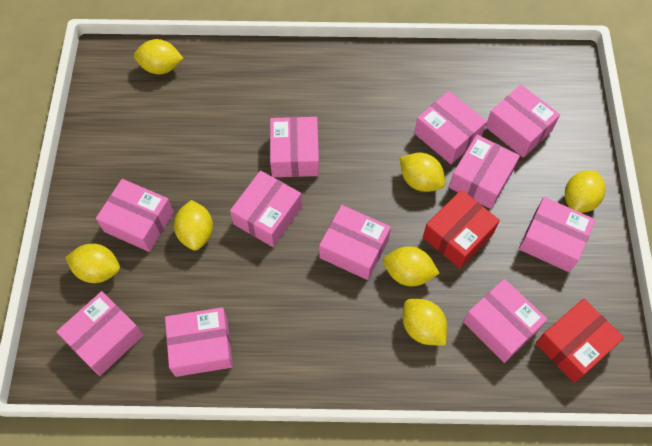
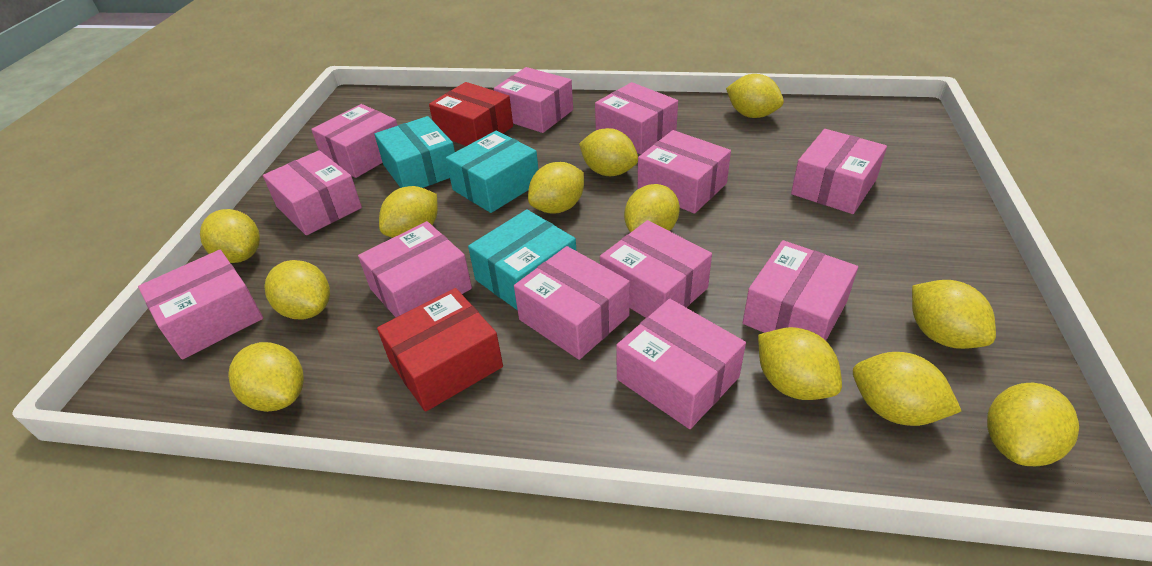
pink box: [56,291,143,376] [96,179,174,252] [165,307,233,377] [230,171,302,247] [270,117,319,177] [319,205,391,280] [414,91,487,164] [449,135,520,209] [463,279,547,363] [485,85,560,158] [519,197,595,272] = 11 -> [138,250,263,359] [263,150,362,235] [311,104,398,178] [358,221,472,317] [494,67,573,133] [514,246,630,360] [595,82,678,155] [600,220,712,318] [616,299,746,429] [638,130,731,214] [743,240,858,341] [791,129,887,214] = 12
turquoise box: none = 0 -> [374,116,455,188] [446,130,538,213] [468,209,576,311] = 3
yellow lemon: [65,243,120,283] [134,39,183,74] [174,200,213,250] [383,246,440,286] [400,153,445,192] [403,299,447,346] [565,170,605,213] = 7 -> [200,209,260,263] [228,342,304,412] [264,260,330,319] [379,186,438,238] [528,162,584,214] [579,128,638,176] [624,184,680,233] [726,74,784,118] [758,327,842,400] [853,352,961,426] [912,280,996,349] [987,383,1079,466] = 12

